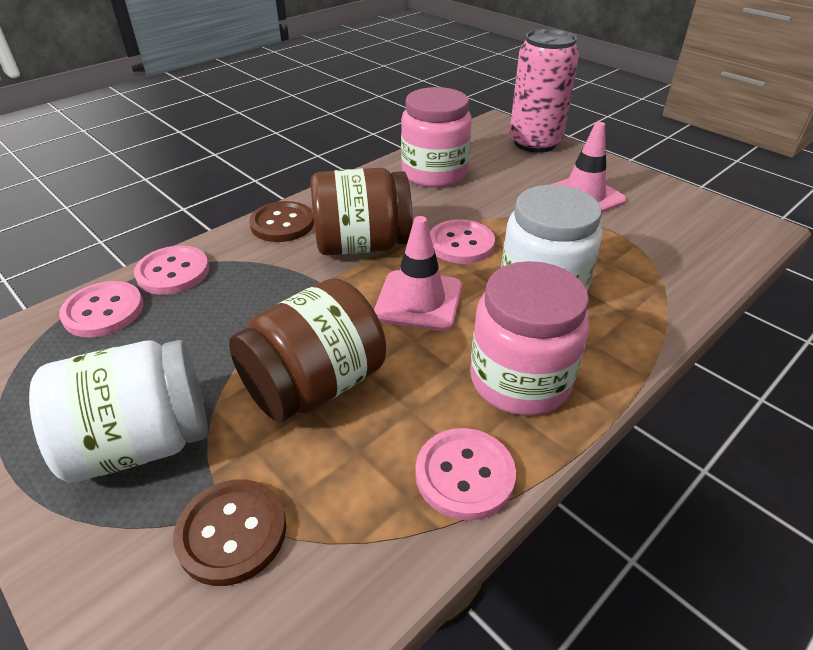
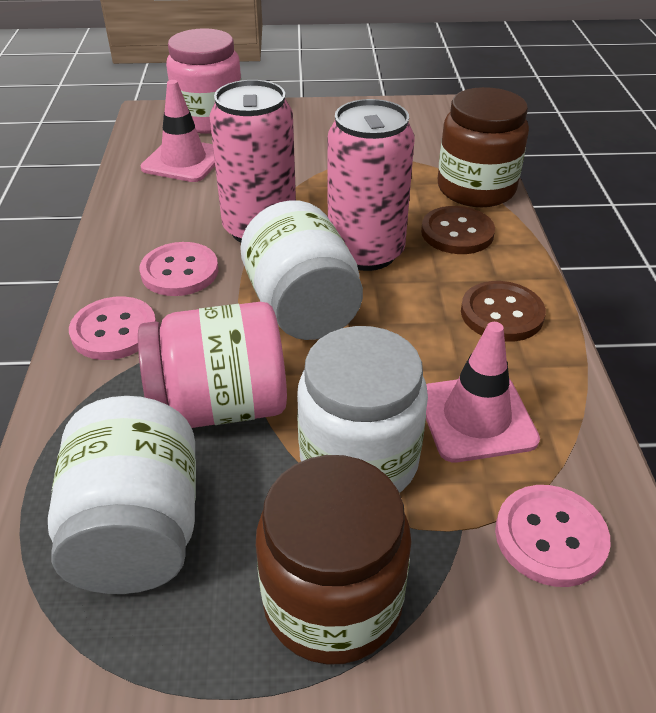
pink button: [59,281,143,337] [134,245,209,295] [415,428,516,520] [430,219,495,264] = 4 -> [69,296,156,360] [139,242,218,296] [495,485,611,587] = 3
pink can: [510,29,579,153] = 1 -> [209,80,296,243] [328,99,415,271] = 2
white jar: [29,340,208,483] [501,185,602,292] = 2 -> [48,396,196,594] [241,200,363,340] [297,326,428,493] = 3

